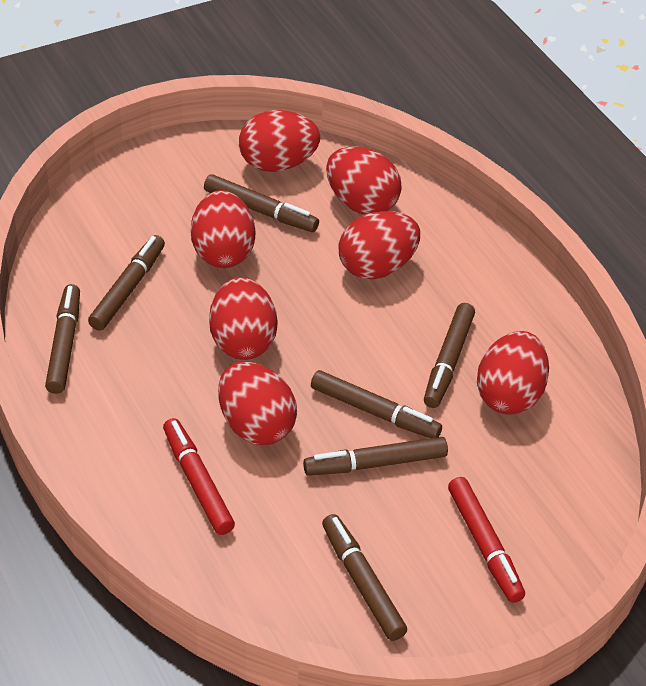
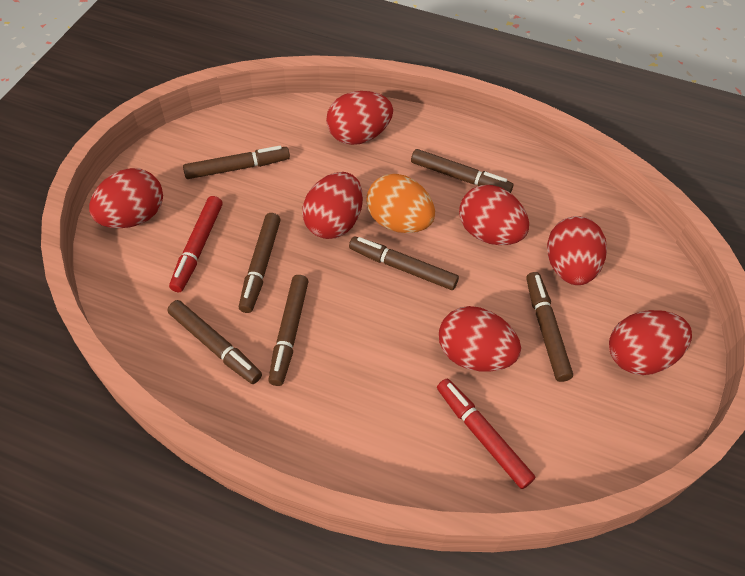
orange egg: none = 0 -> [366,174,435,233] = 1

